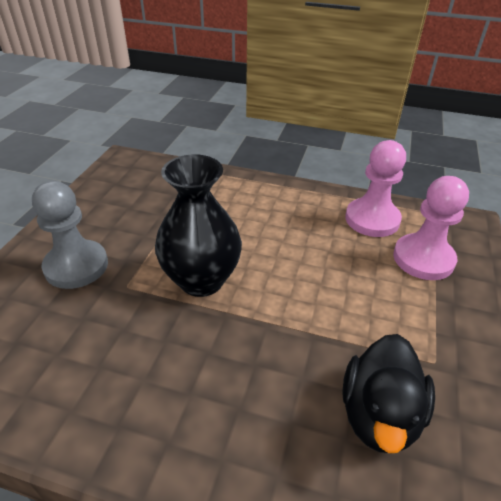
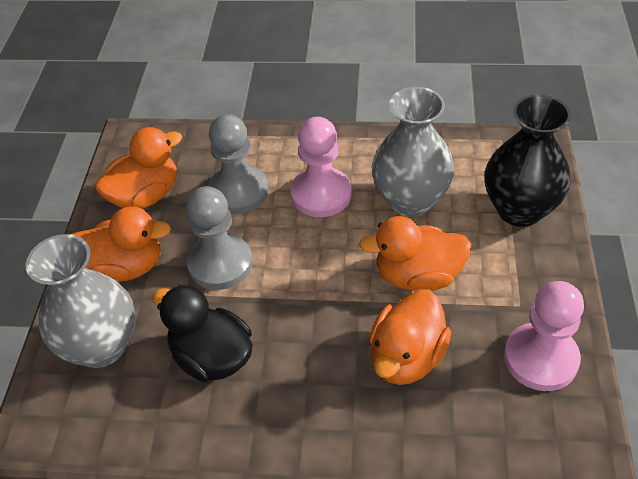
grey pawn: [32,181,108,289] = 1 -> [186,186,253,290] [208,114,269,214] = 2
grey vase: none = 0 -> [26,234,135,368] [372,87,455,217] = 2
orange duck: none = 0 -> [71,206,171,282] [95,127,182,209] [359,216,471,291] [369,289,451,385] = 4

